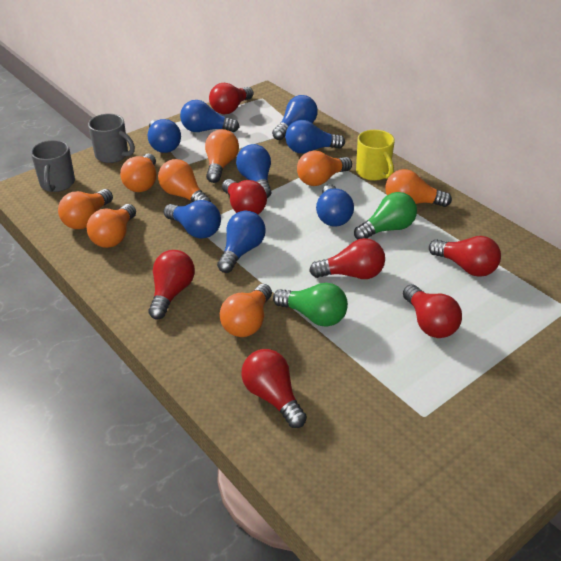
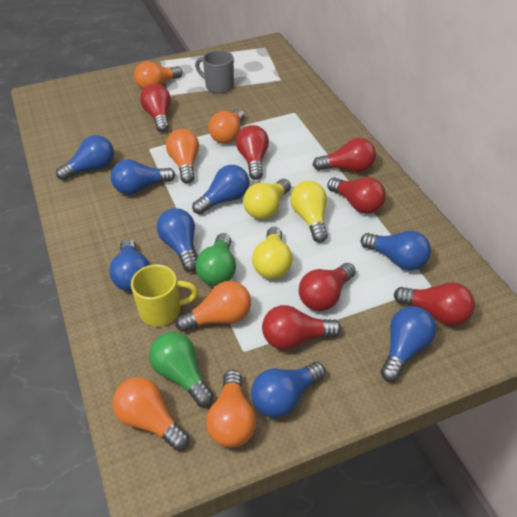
grey mug: [31,140,75,192] [88,114,135,163] = 2 -> [195,50,234,94] = 1
orange light bulb: [58,189,113,229] [87,204,136,248] [120,154,156,192] [158,159,211,202] [205,129,239,183] [220,284,272,337] [297,150,352,186] [385,169,452,207] = 8 -> [113,377,189,451] [134,61,182,90] [166,129,199,184] [176,281,251,332] [206,370,256,447] [208,109,244,144] = 6
yellow light bulb: none = 0 -> [243,179,291,219] [252,227,292,279] [290,181,328,243] = 3

